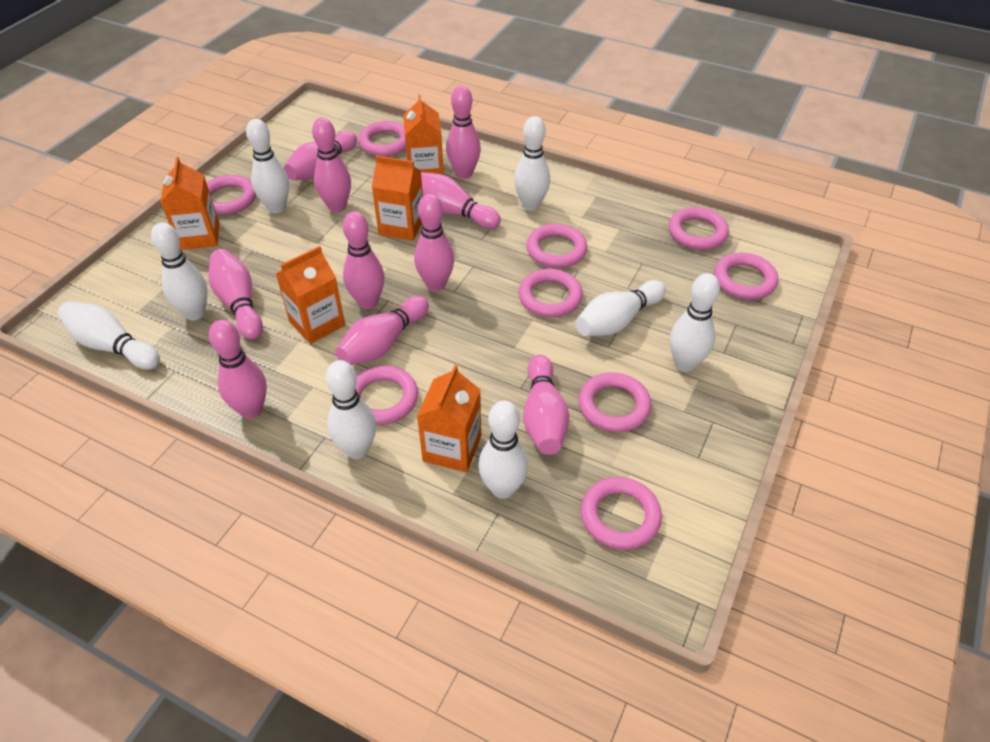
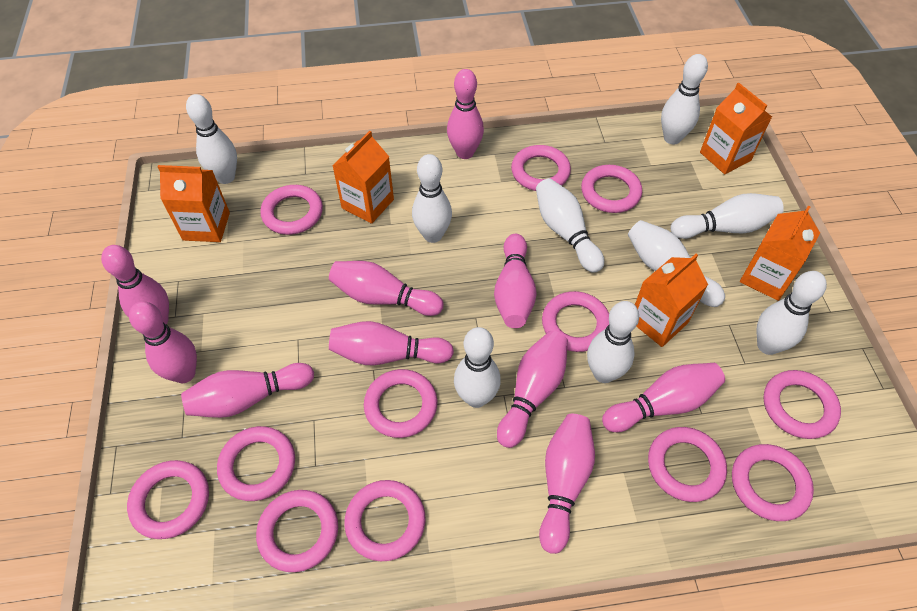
pink ring: [207,175,256,215] [355,366,418,425] [358,121,406,156] [518,269,583,317] [526,224,587,268] [579,372,651,432] [581,477,662,550] [669,207,729,250] [714,253,778,300] = 9 -> [127,460,209,539] [217,426,295,501] [256,490,338,572] [260,185,323,235] [344,480,426,561] [364,369,438,438] [511,145,571,191] [542,291,609,352] [581,165,642,213] [648,427,727,502] [732,444,814,521] [763,370,841,439] = 12
white bowling pin: [58,301,160,370] [151,222,208,321] [246,119,289,214] [326,360,376,459] [479,400,528,499] [514,116,550,211] [576,280,666,336] [670,273,720,372] = 8 -> [186,94,237,184] [412,154,452,243] [454,327,501,408] [536,178,604,273] [587,301,639,383] [628,220,725,307] [661,54,708,145] [671,193,784,239] [757,271,827,355] = 9

